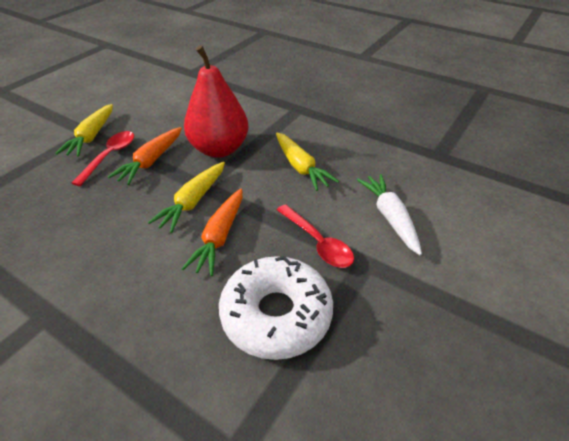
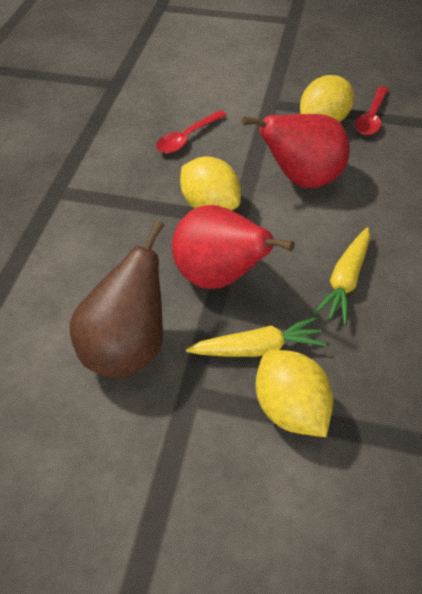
brown pear: none = 0 -> [70,220,164,378] = 1
orange carrot: [108,127,182,185] [181,189,243,276] = 2 -> none = 0
red pear: [184,45,248,158] = 1 -> [172,205,295,289] [242,114,350,188] = 2
white carrot: [357,174,422,255] = 1 -> none = 0
white donut: [219,256,333,360] = 1 -> none = 0
yellow carrot: [56,104,113,157] [148,162,225,233] [276,132,339,191] = 3 -> [186,316,326,357] [314,227,370,325] = 2
yellow lemon: none = 0 -> [180,156,241,211] [256,350,333,437] [300,75,354,122] = 3

